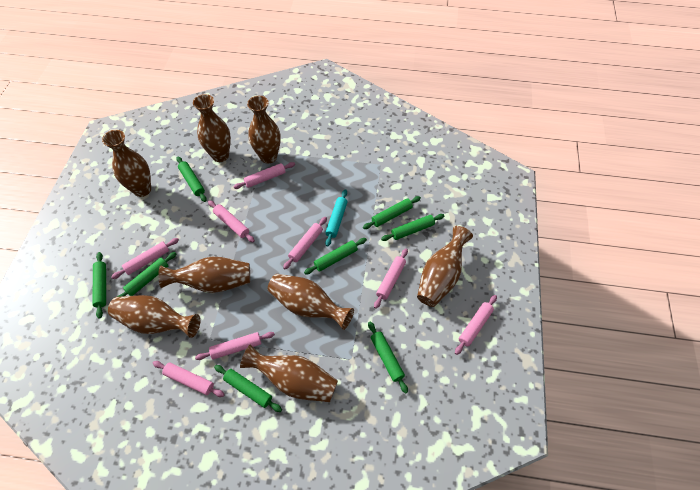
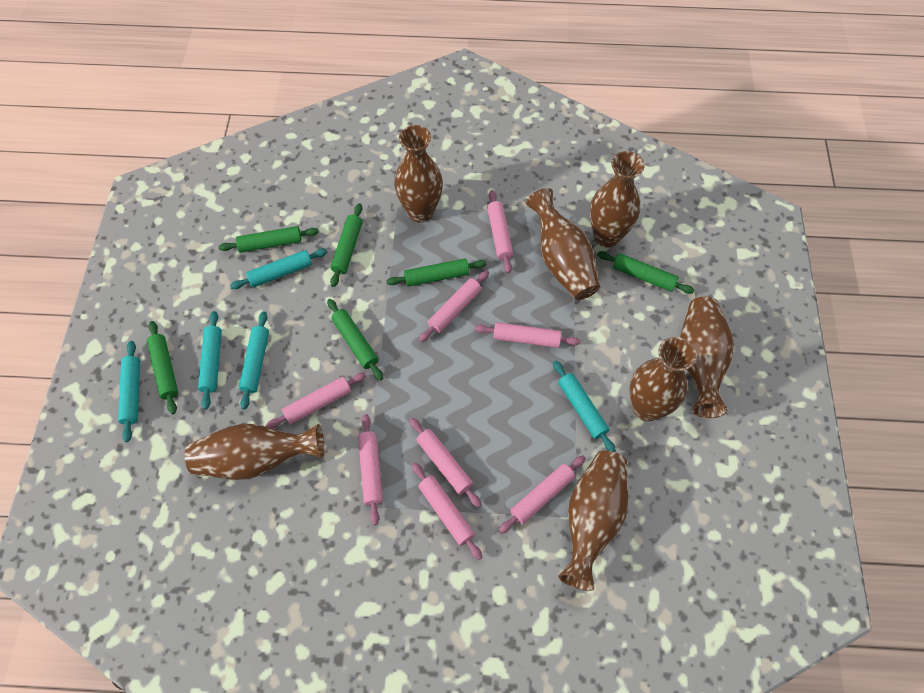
brown vase: [102,130,151,197] [108,295,200,338] [158,257,250,293] [193,94,231,162] [240,344,338,402] [247,96,281,163] [268,274,354,330] [417,226,473,307] = 8 -> [185,424,325,480] [394,125,443,223] [526,188,600,300] [558,451,628,591] [590,151,645,248] [629,337,696,421] [680,296,734,418] = 7
green rolling pin: [92,252,106,319] [117,252,176,297] [176,156,206,202] [214,365,282,412] [304,238,367,275] [363,196,421,229] [368,321,408,394] [381,214,444,241] = 8 -> [147,321,178,414] [218,226,319,253] [327,299,383,380] [330,203,363,287] [386,259,486,287] [597,251,694,294] = 6
turquoise rolling pin: [325,189,347,247] = 1 -> [118,341,140,442] [198,311,222,410] [230,249,327,289] [239,311,269,410] [553,361,616,452] = 5

